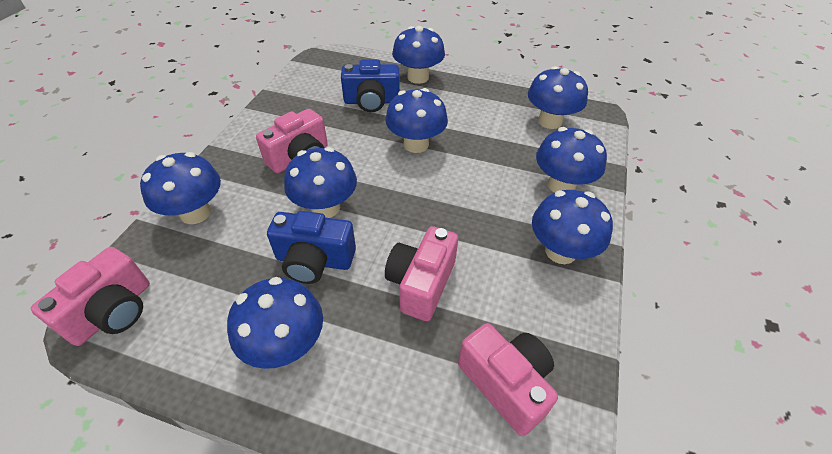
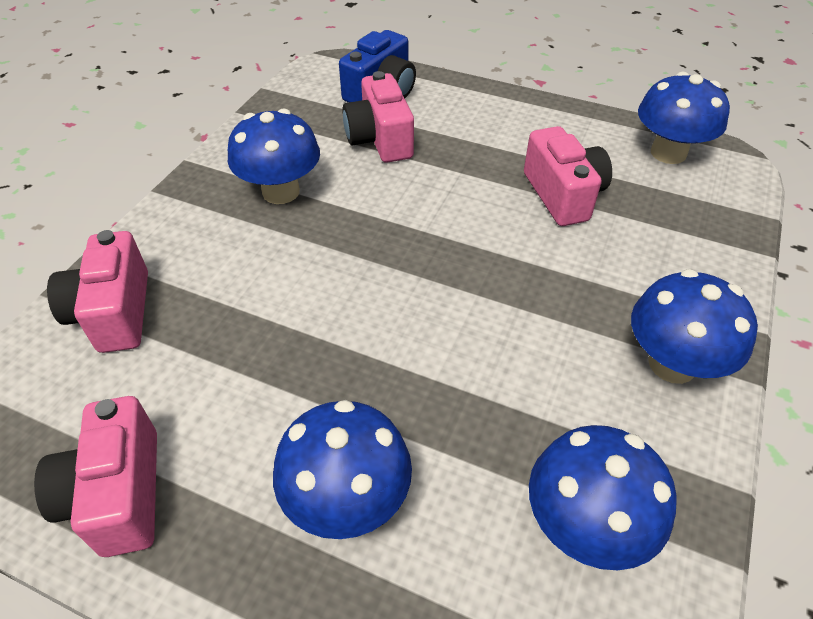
blue camera: [267,211,356,284] [341,59,400,112] = 2 -> [339,30,416,103] = 1
blue mushroom: [140,152,221,224] [227,277,323,369] [284,147,357,218] [385,88,448,153] [392,26,445,84] [528,66,588,129] [532,190,613,264] [536,127,607,193] = 8 -> [228,109,320,204] [273,400,412,539] [529,425,677,570] [631,269,758,384] [638,72,730,164] = 5

